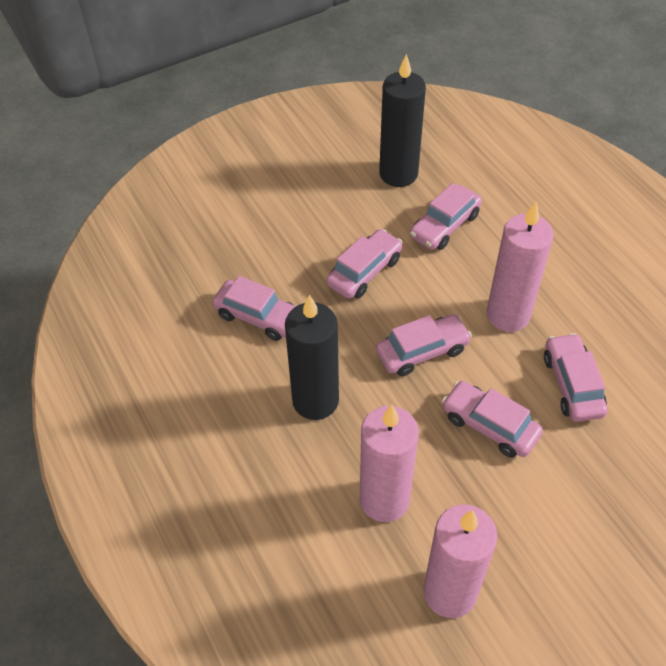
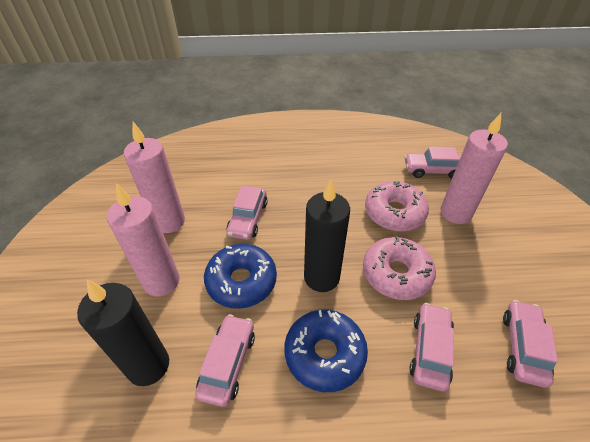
blue donut: none = 0 -> [204,244,277,309] [284,310,368,392] = 2
pink car: [212,276,296,341] [326,229,403,299] [376,314,472,376] [410,183,482,250] [442,381,543,458] [544,333,608,422] = 6 -> [195,314,255,407] [226,186,268,240] [404,147,461,179] [409,303,454,391] [503,300,558,388] = 5
pink donut: none = 0 -> [363,236,436,300] [365,181,429,232] = 2

